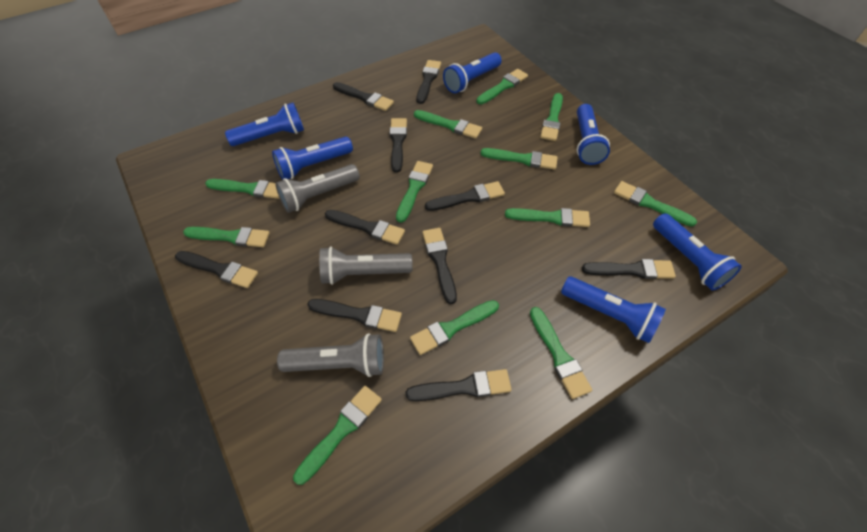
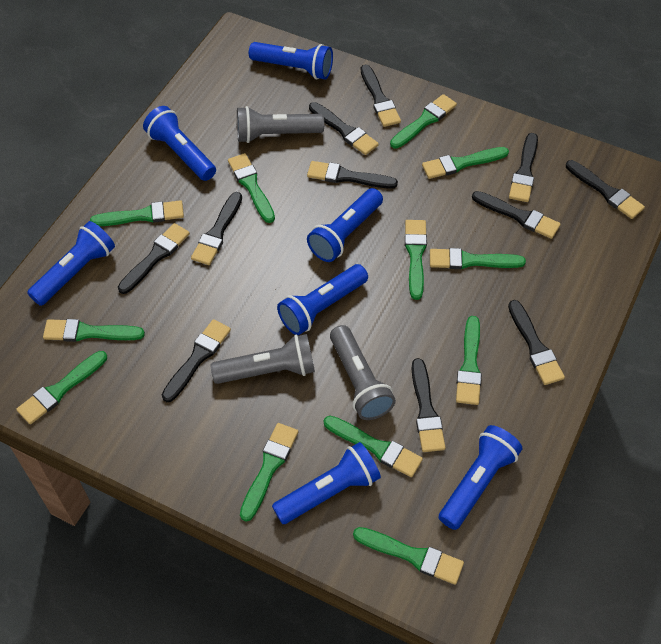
black brush: [175,251,258,288] [307,299,402,332] [325,210,405,245] [333,82,394,111] [390,118,407,172] [406,369,512,401] [416,60,441,104] [422,228,457,304] [425,181,505,211] [582,259,676,279] = 10 -> [118,223,190,294] [162,319,231,402] [191,192,242,265] [307,161,398,189] [309,102,379,155] [361,65,401,127] [411,358,446,452] [472,191,561,239] [508,300,565,385] [509,133,538,202] [566,160,645,219] = 11
blue flashlight: [225,103,304,146] [272,136,353,180] [443,52,502,93] [561,277,666,343] [577,104,610,165] [653,213,742,291] = 6 -> [27,221,115,306] [143,106,216,181] [249,42,333,79] [272,442,381,524] [277,264,368,335] [307,188,383,262] [438,425,522,530] = 7

